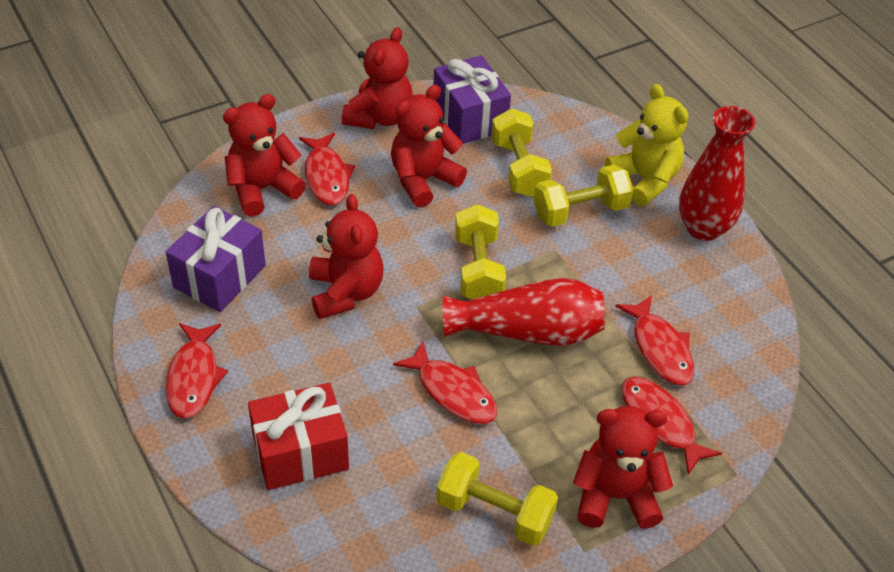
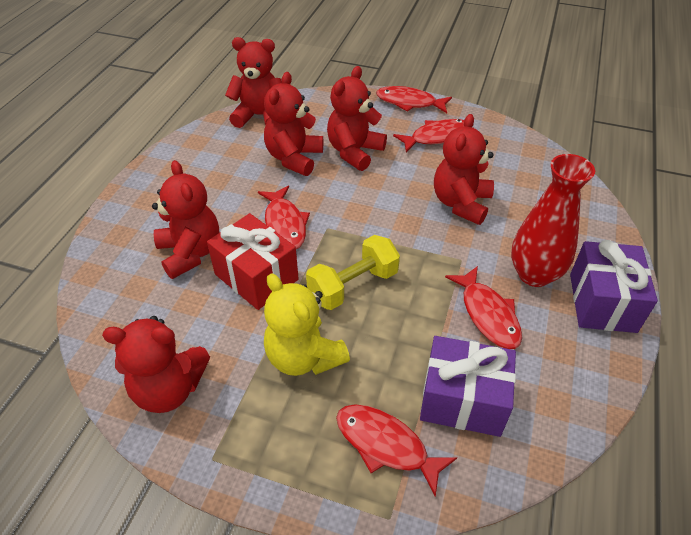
red teddy bear: [223,94,306,217] [309,194,383,319] [342,27,413,129] [391,85,467,208] [573,406,673,529] = 5 -> [102,316,210,413] [152,160,219,279] [225,37,282,128] [264,72,323,176] [327,66,387,171] [434,114,494,225] = 6
red vase: [443,278,605,346] [679,106,755,241] = 2 -> [511,154,595,287] = 1
yellow dumbbell: [436,452,558,546] [455,204,506,300] [491,108,552,197] [533,165,634,227] = 4 -> [306,235,400,310] = 1

